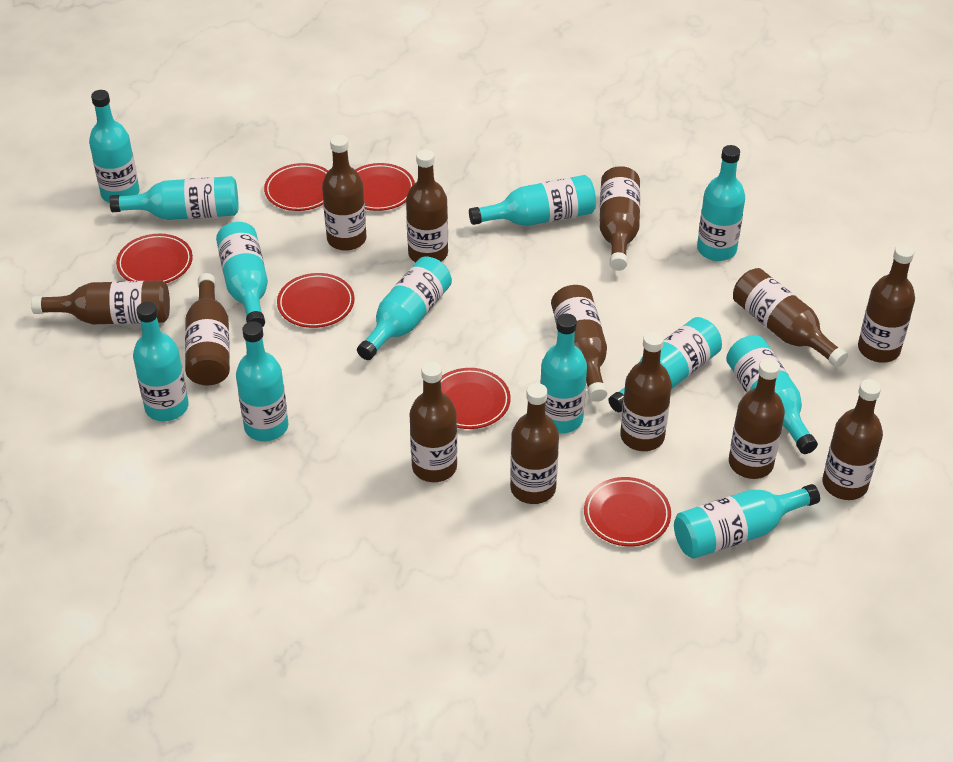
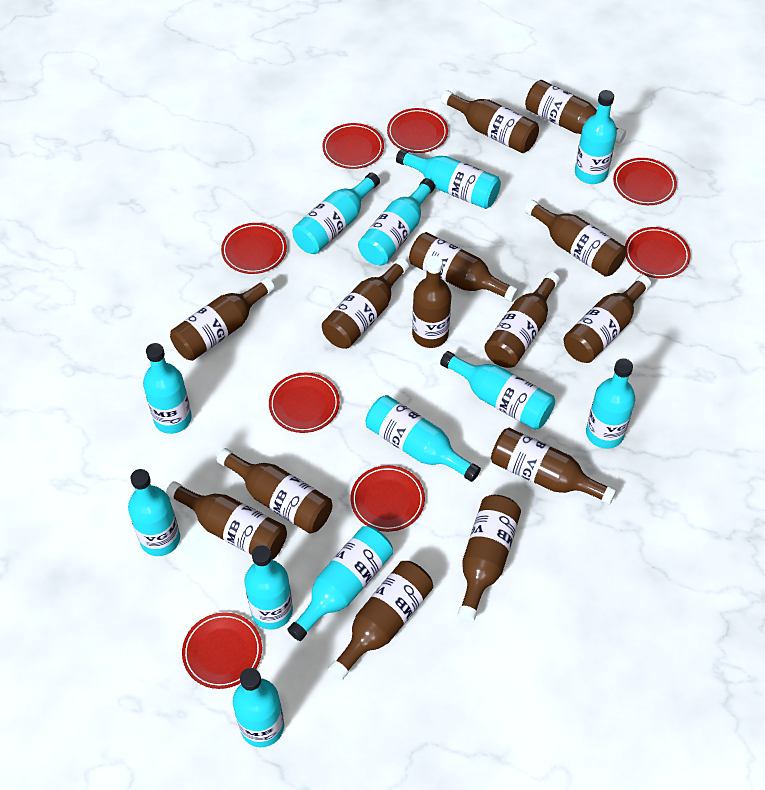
brown bottle: [31,280,170,324] [185,273,230,386] [322,135,366,251] [406,149,448,262] [410,362,457,482] [510,383,559,504] [551,285,607,402] [599,166,640,271] [620,331,672,451] [729,358,785,479] [733,268,848,368] [822,379,883,500] [858,244,915,363] = 13 -> [166,481,287,560] [170,277,275,361] [217,448,332,534] [322,258,409,349] [328,561,433,680] [409,232,519,302] [412,256,451,348] [441,90,539,153] [457,495,521,622] [484,272,560,368] [491,428,617,505] [524,200,626,277] [525,80,626,144] [563,275,651,363] = 14
red plate: [116,234,193,283] [264,163,328,211] [277,273,355,328] [355,163,415,211] [441,368,511,429] [584,477,671,547] = 6 -> [182,612,262,689] [221,223,287,274] [269,373,340,433] [322,123,384,169] [351,465,425,532] [387,108,448,153] [613,158,677,205] [625,227,691,279] = 8

